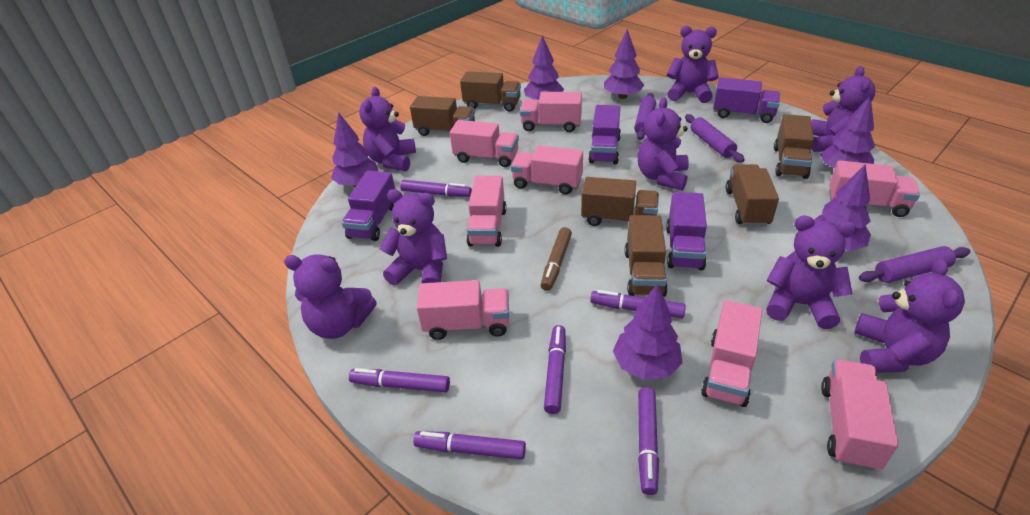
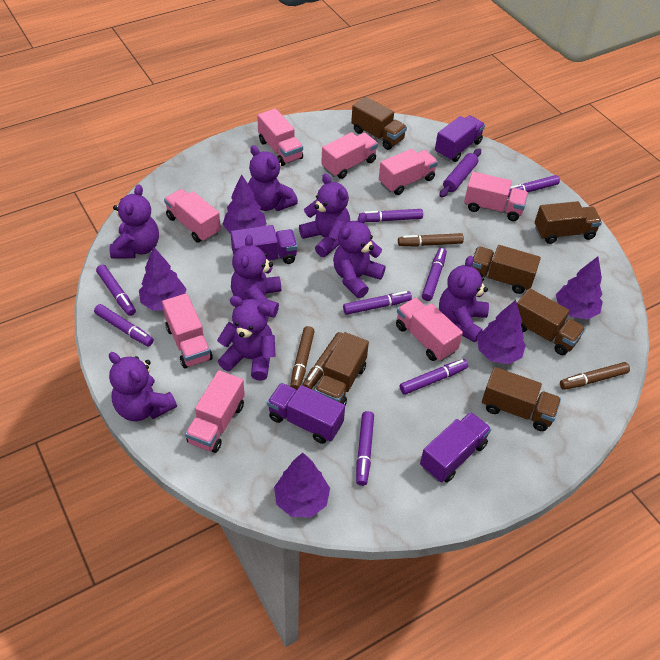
brown marker: [541,227,572,291] = 1 -> [290,326,315,390] [302,332,343,389] [398,233,464,247] [560,362,630,390] = 4
purple marker: [349,368,450,393] [400,180,472,197] [413,431,526,460] [544,325,566,414] [590,290,686,318] [638,387,659,495] = 6 -> [94,304,154,346] [96,265,136,316] [343,291,412,315] [356,411,374,486] [359,209,423,222] [400,359,468,395] [422,248,447,301] [508,175,560,197] = 8
purple rolling pin: [634,93,656,140] [685,114,745,163] [859,246,971,283] = 3 -> [440,148,481,198] = 1
purple tree: [331,112,379,187] [524,35,564,100] [604,29,644,99] [613,284,683,380] [814,164,871,251] [820,95,875,168] = 6 -> [139,247,186,311] [223,174,267,234] [274,453,330,517] [477,300,526,364] [556,257,603,320] = 5

